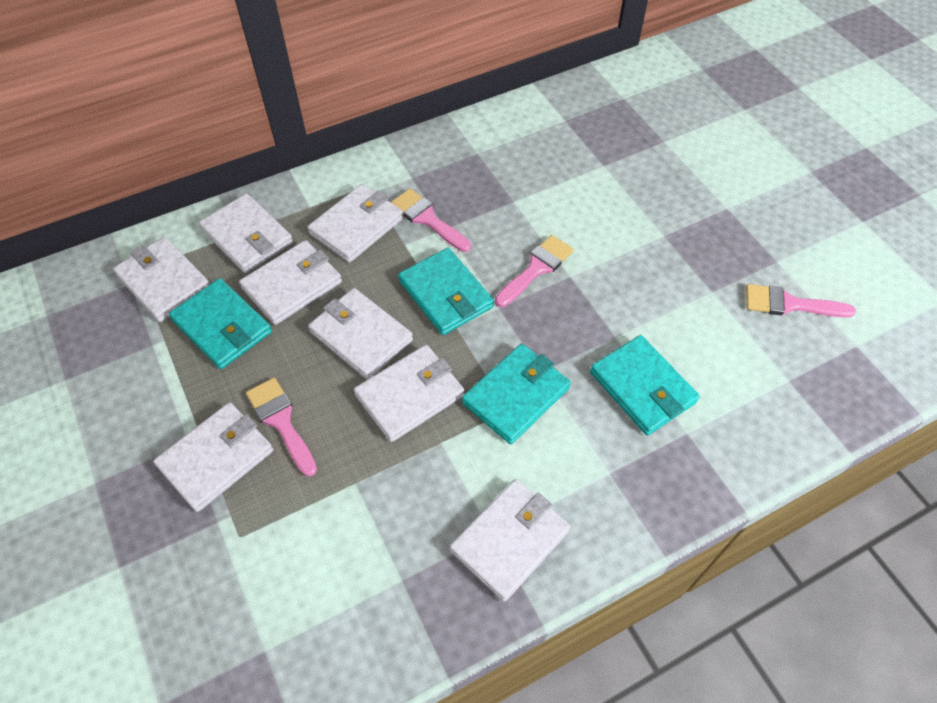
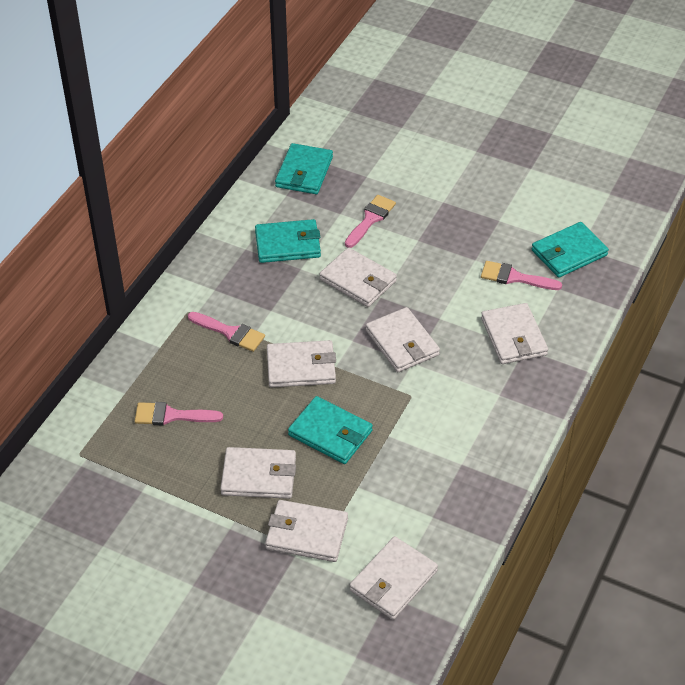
white wallet: [113,237,210,322] [153,402,273,512] [199,193,293,273] [239,240,342,325] [308,184,403,263] [308,288,413,380] [354,345,464,442] [450,479,571,602] = 8 -> [220,447,296,499] [265,500,348,562] [267,340,336,388] [319,247,397,307] [350,536,438,620] [366,307,440,372] [481,303,548,364] = 7

